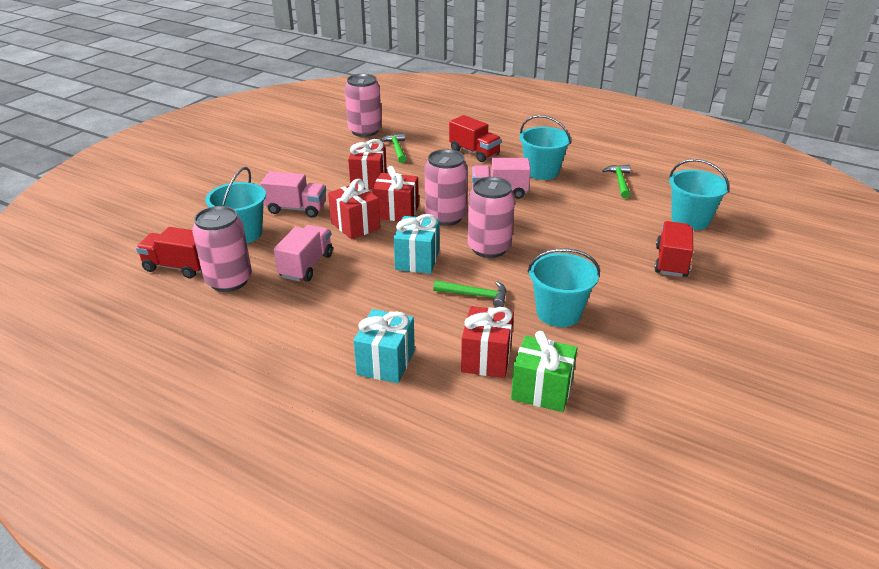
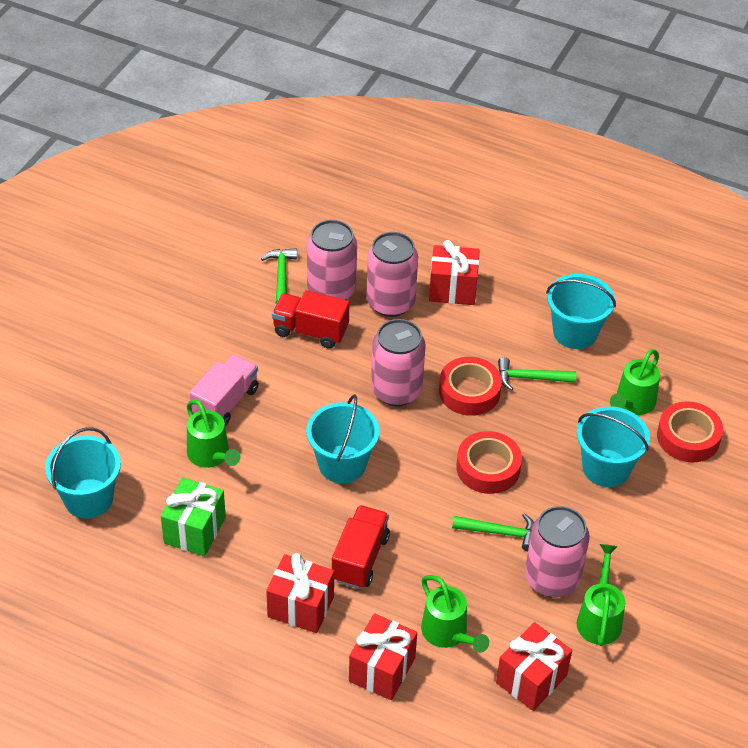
green watering can: none = 0 -> [187,400,240,468] [421,575,489,653] [577,544,625,646] [610,349,660,415] = 4
pink truck: [260,171,326,218] [274,225,333,282] [472,158,531,199] = 3 -> [190,354,259,426] = 1
red tape: none = 0 -> [439,357,502,416] [457,431,522,494] [657,401,723,462] = 3
red truck: [136,227,202,278] [449,115,502,162] [654,221,693,277] = 3 -> [272,290,349,349] [332,505,390,589] = 2
turquoise gift: [353,309,415,383] [394,214,439,274] = 2 -> none = 0

